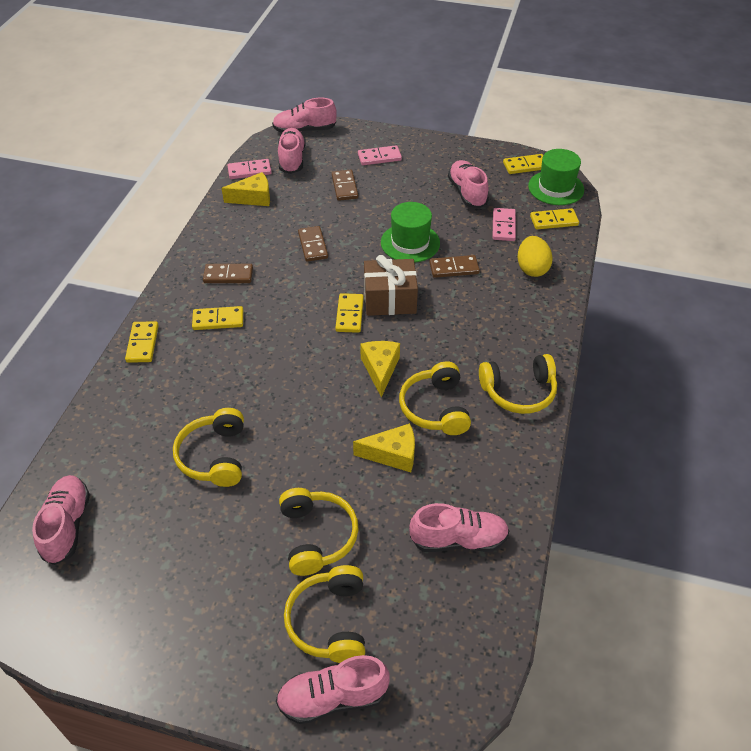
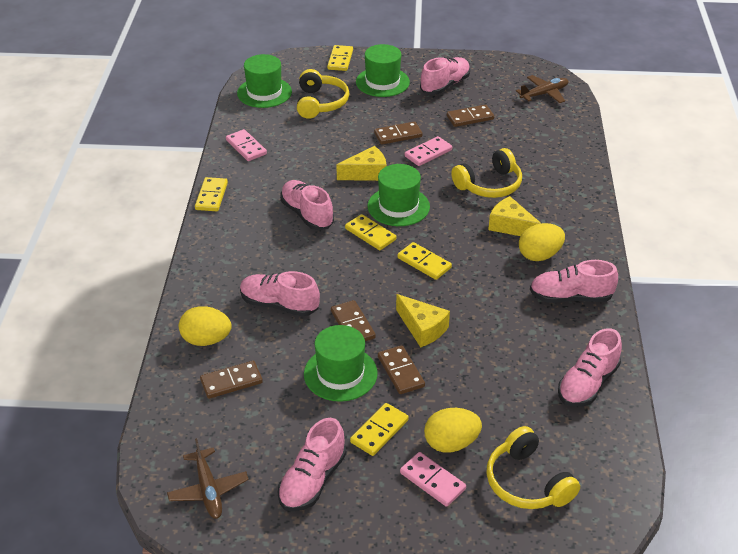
brown domino: [203,264,253,283] [298,226,328,262] [332,170,358,201] [429,255,480,278] = 4 -> [200,361,263,399] [331,300,376,341] [374,121,423,145] [378,345,425,394] [447,104,494,127] = 5
brown gift: [364,255,418,316] = 1 -> none = 0
brown plane: none = 0 -> [167,438,249,519] [516,75,568,103] = 2
green hat: [381,202,440,263] [528,149,584,205] = 2 -> [237,54,292,108] [304,325,378,402] [356,44,410,97] [368,164,430,226] = 4
yellow egg: [518,236,553,277] = 1 -> [179,306,232,346] [424,408,482,453] [519,223,565,261] = 3
yellow headphones: [173,408,244,487] [279,488,358,576] [284,565,365,663] [399,361,471,435] [479,354,557,414] = 5 -> [297,69,350,119] [451,148,522,198] [486,426,580,509] = 3

